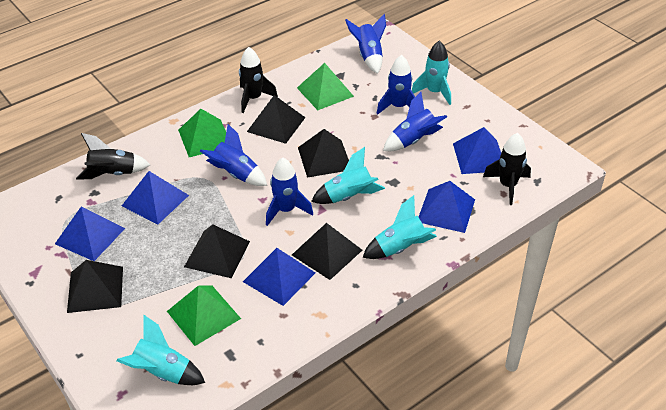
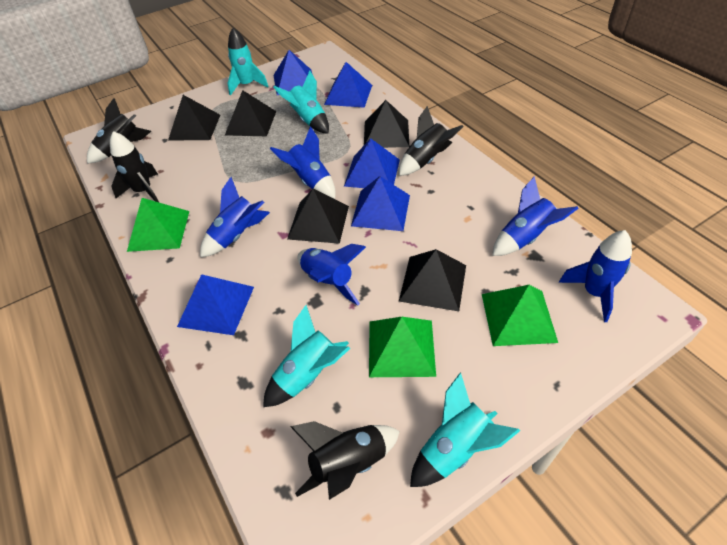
black rocket: [76,133,150,179] [239,47,278,113] [483,133,531,205] = 3 -> [87,98,151,164] [110,131,159,202] [290,421,400,500] [399,106,464,176] = 4

